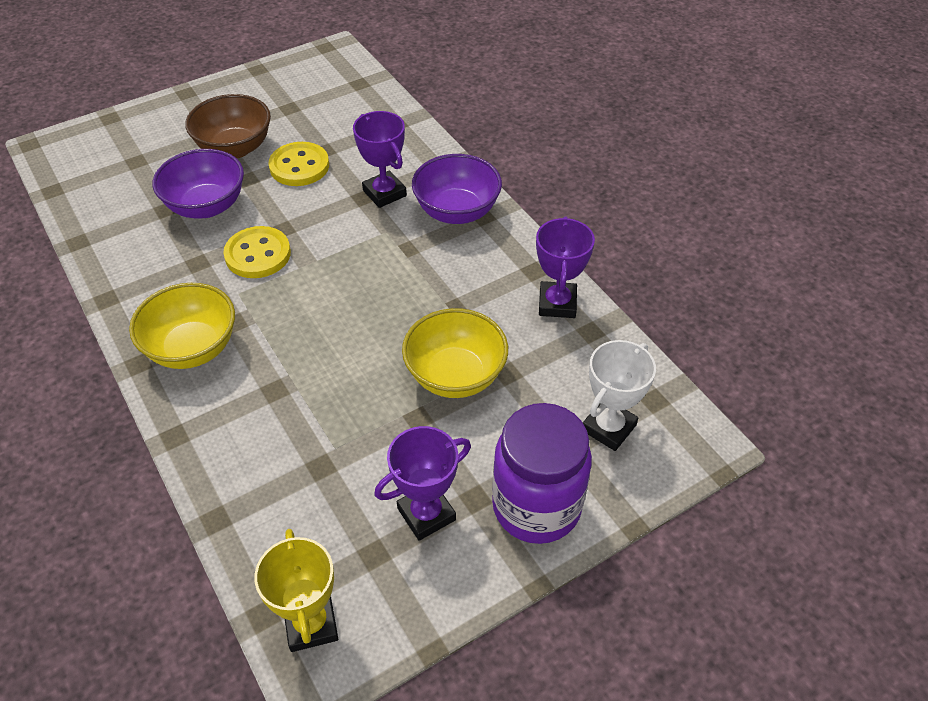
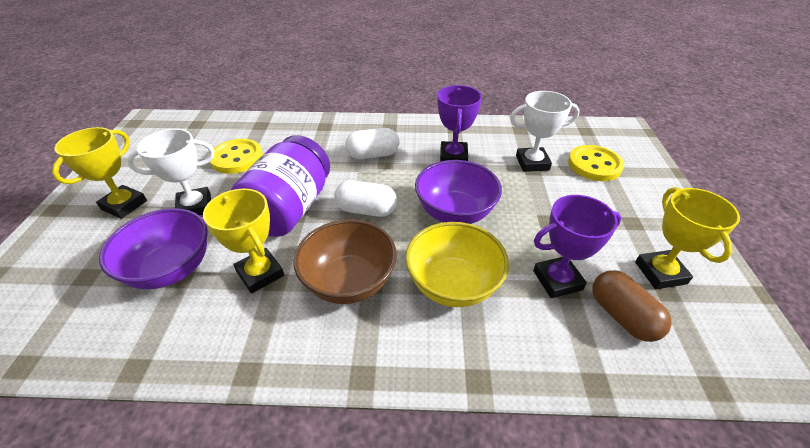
brown capsule: none = 0 -> [592,270,672,342] = 1
purple trophy: [353,111,407,208] [374,426,471,541] [536,216,595,318] = 3 -> [437,85,482,161] [533,195,621,298] = 2
white capsule: none = 0 -> [334,180,397,217] [345,128,400,159] = 2
white trophy: [583,340,656,451] = 1 -> [127,129,214,215] [510,91,580,172] = 2
yellow bowl: [129,283,235,369] [402,308,508,398] = 2 -> [405,222,509,307] = 1
yellow trophy: [254,529,338,652] = 1 -> [52,127,147,219] [203,189,284,293] [635,187,740,289] = 3

